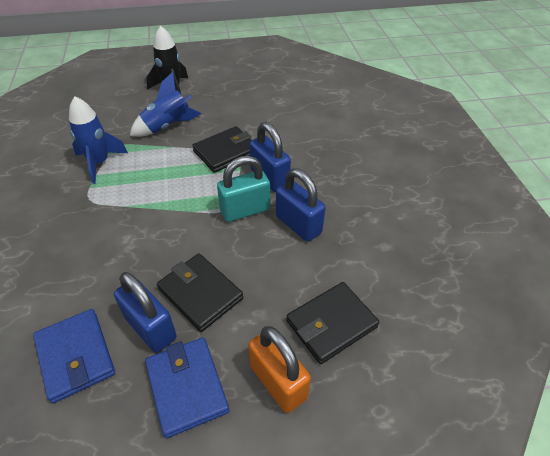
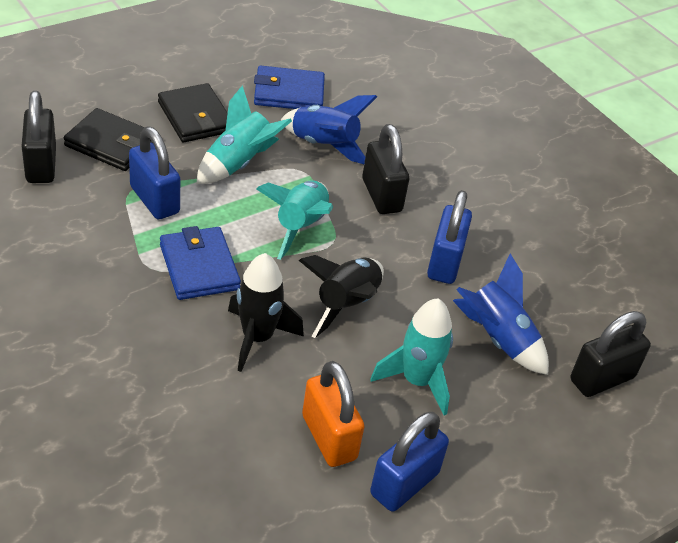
black padlock: none = 0 -> [21,91,56,183] [362,124,409,214] [570,311,651,397] = 3
black rocket: [146,25,188,94] = 1 -> [228,253,304,372] [299,255,384,338] = 2
black wallet: [157,253,243,332] [192,126,252,173] [286,282,379,364] = 3 -> [64,108,153,171] [158,83,228,143] = 2
turquoise padlock: [217,156,270,222] = 1 -> none = 0
turquoise rocket: none = 0 -> [197,85,292,184] [256,180,333,260] [370,298,453,415] = 3

